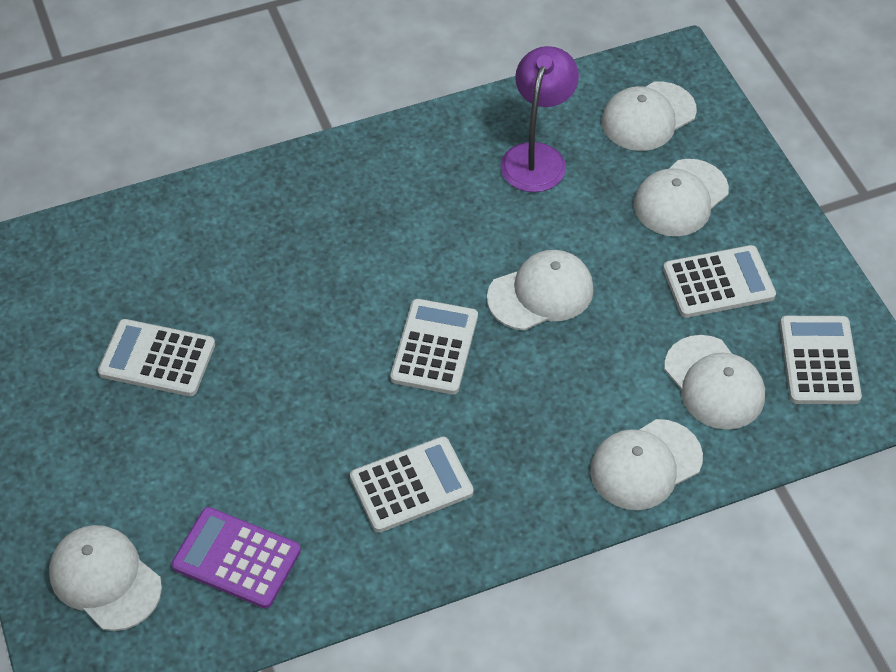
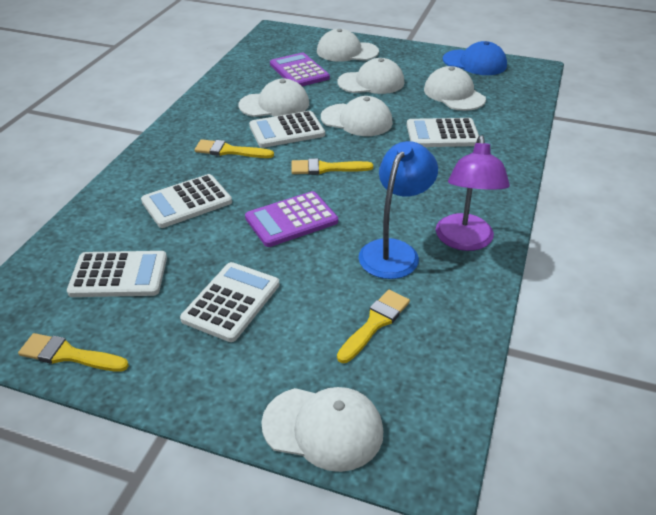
blue cap: none = 0 -> [443,41,507,75] = 1
blue lamp: none = 0 -> [359,141,438,279] = 1
purple calculator: [172,507,301,609] = 1 -> [245,191,338,247] [270,53,330,86] = 2
yellow brush: none = 0 -> [18,333,129,372] [195,139,274,158] [292,158,373,175] [337,290,410,363] = 4

